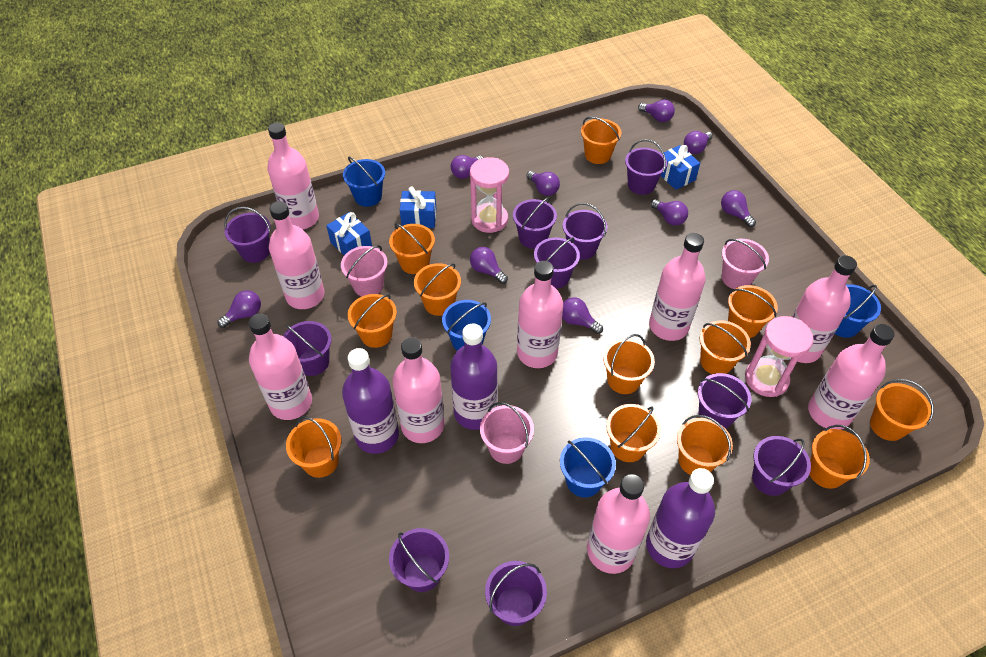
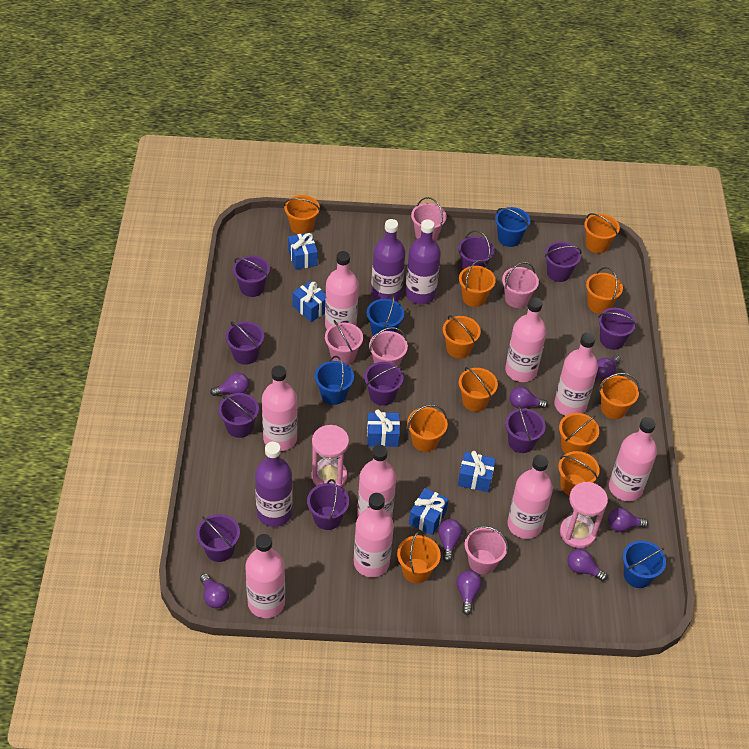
blue gift: [326,212,372,255] [400,187,436,228] [661,145,700,190] = 3 -> [288,232,318,270] [292,281,326,322] [367,409,400,447] [409,488,449,535] [458,451,496,492] = 5
orange bucket: [286,416,341,478] [347,294,397,348] [389,223,435,274] [414,263,461,316] [581,117,621,164] [603,334,655,394] [606,404,661,462] [677,415,733,475] [700,320,751,374] [728,285,778,338] [809,425,870,489] [870,379,934,441] = 12 -> [284,195,320,234] [397,532,441,583] [407,404,448,452] [443,315,481,358] [459,260,496,307] [459,367,498,412] [558,451,600,496] [559,413,599,454] [584,213,620,253] [586,267,623,314] [599,373,640,419] = 11
pink bucket: [341,245,387,297] [480,402,534,464] [722,239,769,289] = 3 -> [325,320,363,365] [369,327,408,366] [411,197,446,241] [465,526,508,574] [502,262,539,308] = 5
purple light bulb: [218,290,261,328] [451,155,483,179] [470,247,508,284] [526,171,560,196] [562,297,603,334] [638,99,675,122] [651,199,688,226] [684,131,713,154] [721,190,756,227] = 9 -> [200,573,229,608] [210,372,249,396] [438,519,462,562] [457,570,482,615] [509,387,548,409] [567,549,607,581] [596,355,621,380] [608,508,648,532] = 8

